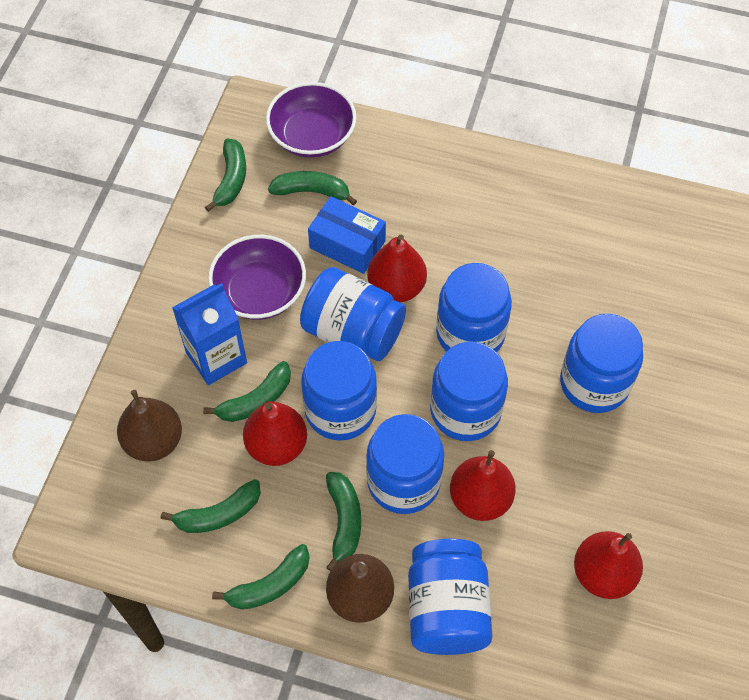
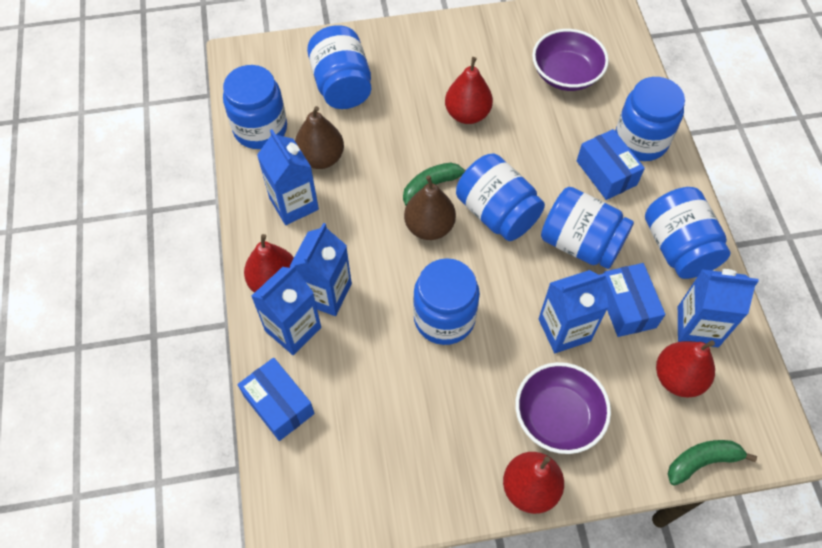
blue box: [308,196,386,274] = 1 -> [238,358,315,441] [577,129,645,200] [604,263,665,337] = 3
blue carton: [172,283,247,385] = 1 -> [251,265,321,355] [257,129,319,225] [289,223,352,316] [539,270,609,353] [678,269,759,347] = 5
green banana: [161,479,261,533] [203,361,291,422] [205,138,246,212] [212,544,310,610] [268,171,357,206] [326,472,361,571] = 6 -> [403,163,466,205] [668,440,757,485] = 2

